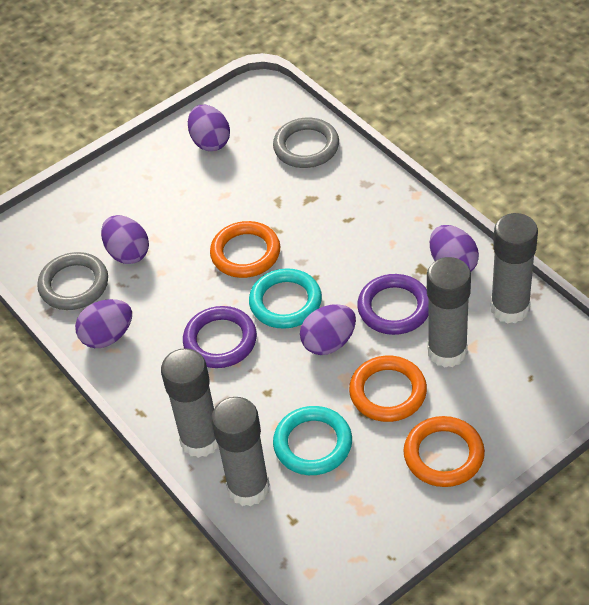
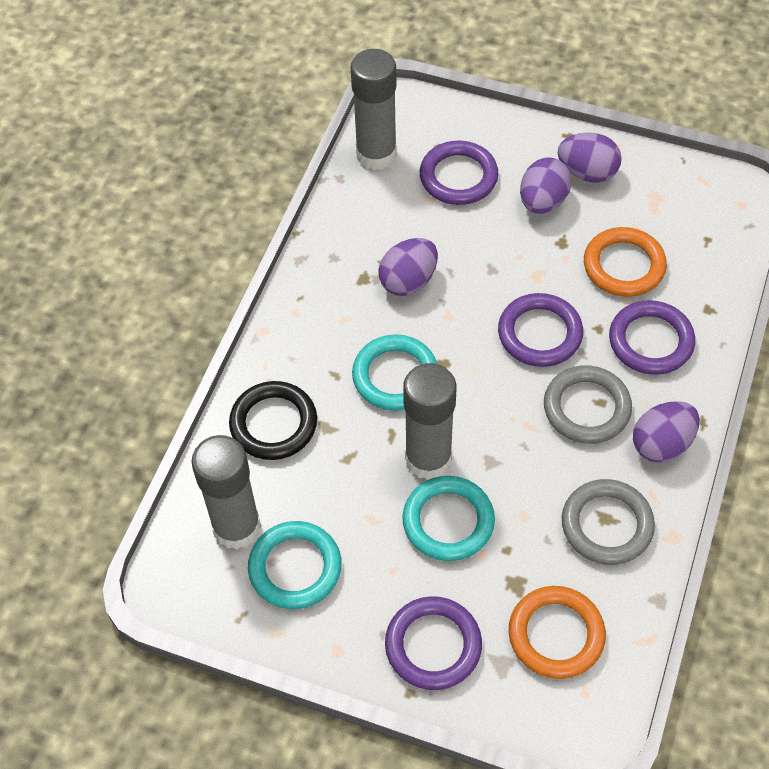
black ring: none = 0 -> [229,381,317,460] = 1
grey glue stick: [161,348,219,458] [211,397,270,506] [427,257,471,367] [490,213,538,324] = 4 -> [191,435,261,549] [351,49,397,170] [403,363,457,480] = 3
orange ring: [210,221,280,278] [349,356,427,422] [403,416,485,487] = 3 -> [509,586,606,679] [584,227,667,297] = 2
purple egg: [75,299,132,348] [101,215,149,264] [188,105,230,151] [300,304,356,355] [430,225,479,271] = 5 -> [379,238,438,296] [520,157,572,214] [558,132,622,183] [633,401,700,463] = 4
purple ring: [183,306,257,368] [357,274,428,335] = 2 -> [385,596,482,690] [420,141,498,205] [498,293,583,367] [609,300,695,375] = 4
turquoise ring: [249,268,322,329] [273,406,352,475] = 2 -> [248,521,342,609] [352,334,437,411] [402,476,495,561] = 3

